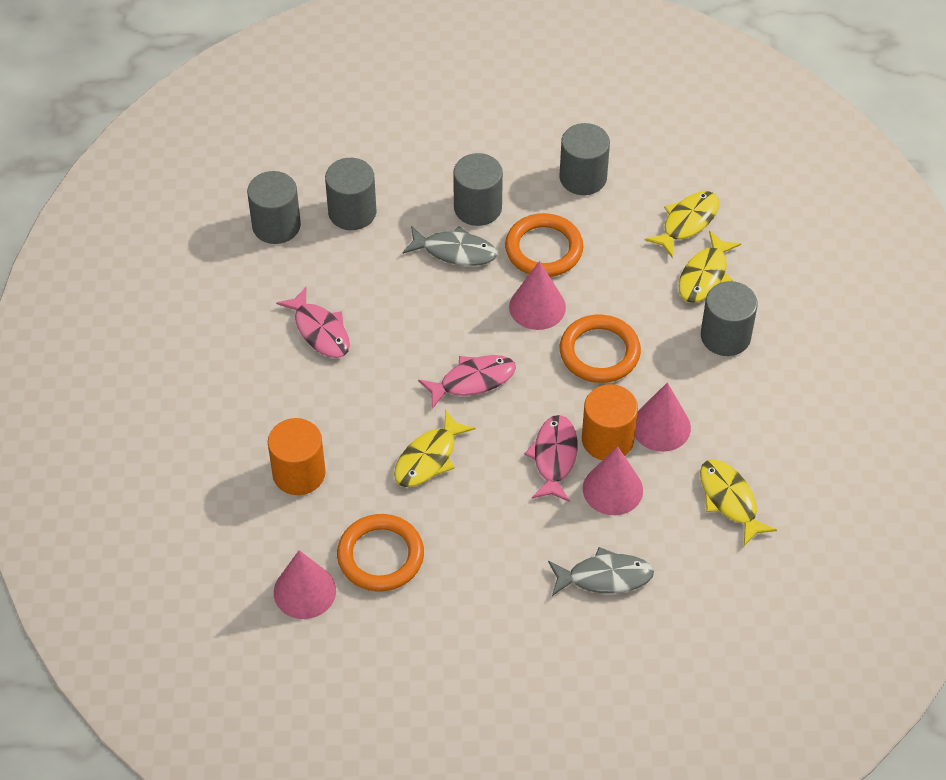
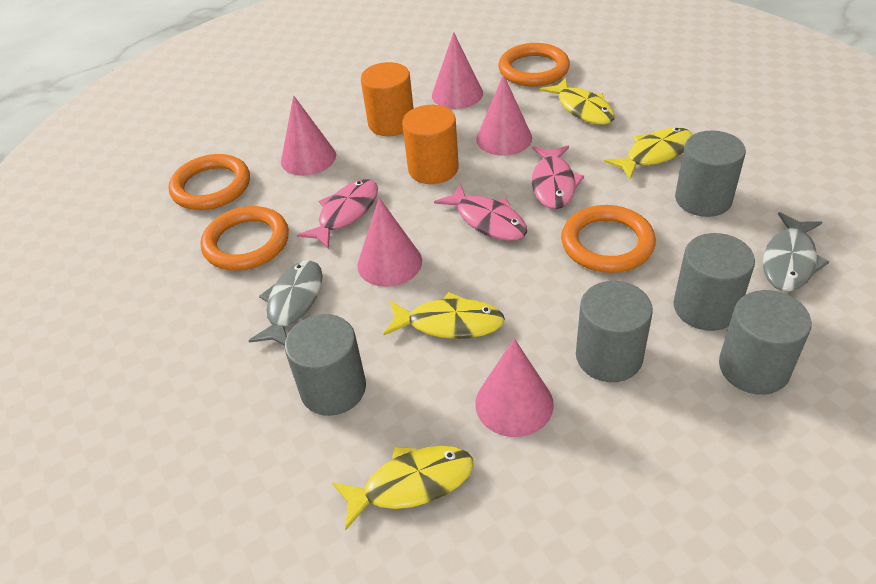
orange ring: [337,514,424,592] [505,213,583,277] [560,315,641,383] = 3 -> [169,154,250,210] [200,206,289,271] [498,43,570,87] [561,205,656,273] = 4
pink cone: [274,550,336,619] [509,261,566,330] [583,446,643,515] [635,382,691,452] = 4 -> [281,95,336,176] [357,198,422,287] [432,32,483,109] [475,338,554,437] [476,74,532,156] = 5

